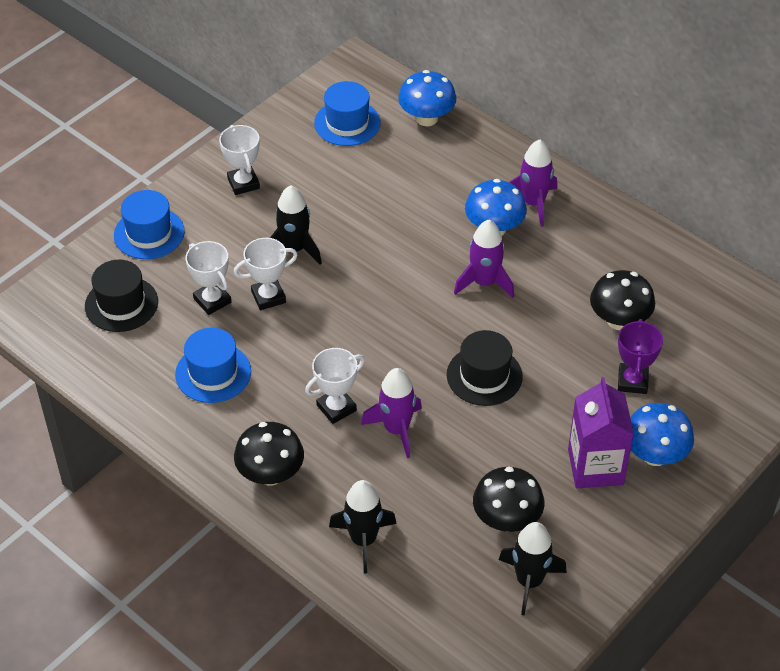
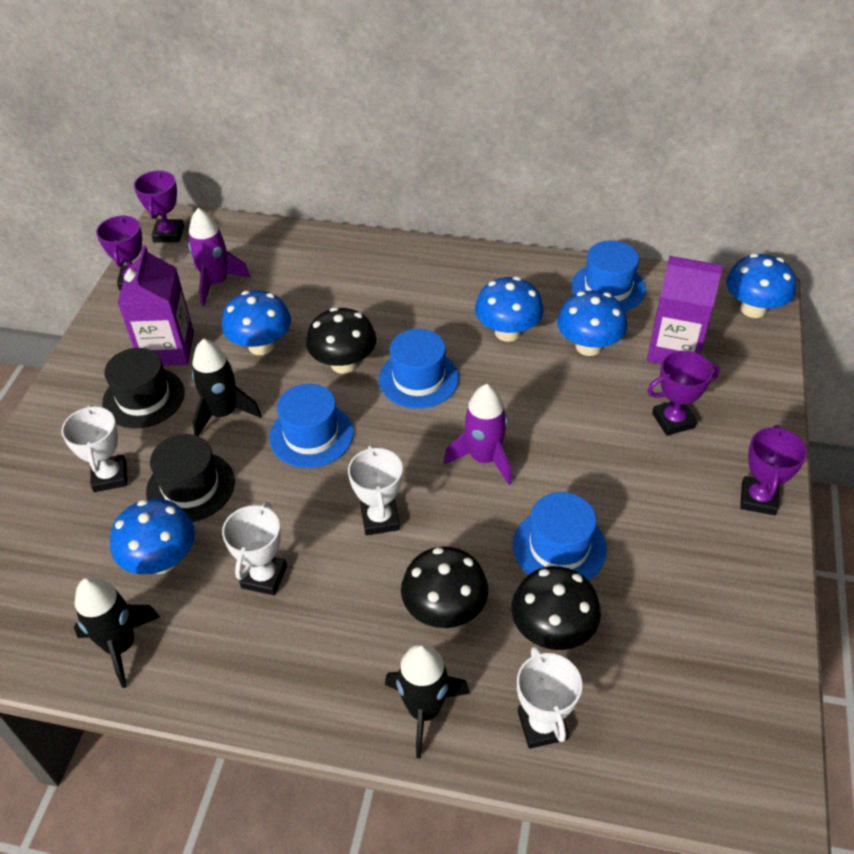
blue hat: [114,190,185,259] [175,328,251,403] [314,81,381,146] = 3 -> [269,384,354,468] [379,329,459,409] [513,492,607,580] [571,240,646,311] = 4
blue mushroom: [398,70,456,126] [465,179,527,235] [630,403,694,466] = 3 -> [110,499,195,574] [222,290,291,355] [475,277,544,342] [557,290,627,356] [726,254,796,318] = 5
purple carton: [568,377,634,488] = 1 -> [118,245,194,366] [647,256,723,364] = 2
purple rocket: [361,368,422,458] [454,220,514,298] [509,139,557,227] = 3 -> [188,208,251,306] [444,384,512,485] = 2
purple trophy: [618,319,663,394] = 1 -> [96,215,142,290] [134,170,184,243] [647,351,720,436] [740,425,807,515] = 4

